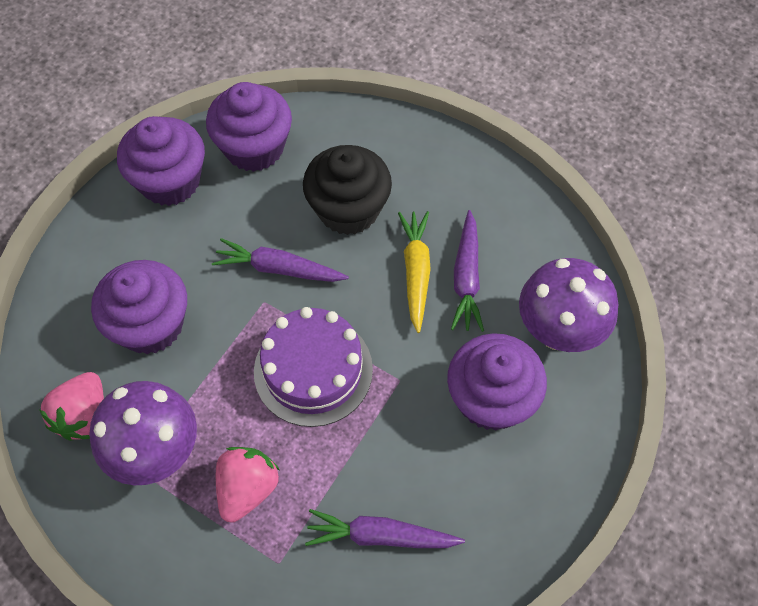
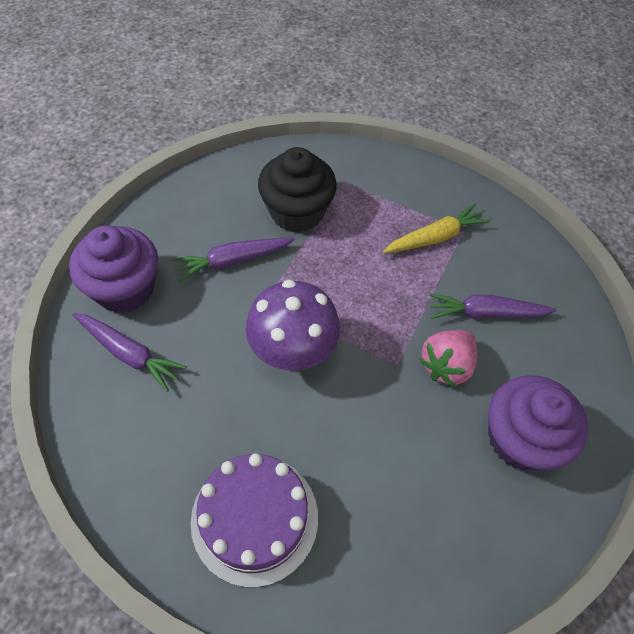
pink strawberry: [39,372,104,441] [216,447,280,523] = 2 -> [419,330,477,387] = 1
purple cupcake: [91,260,187,354] [117,116,205,206] [206,82,292,172] [447,333,547,431] = 4 -> [69,225,158,313] [488,375,588,470] = 2
purple mushroom: [89,381,197,485] [519,258,619,352] = 2 -> [246,279,340,371] = 1

